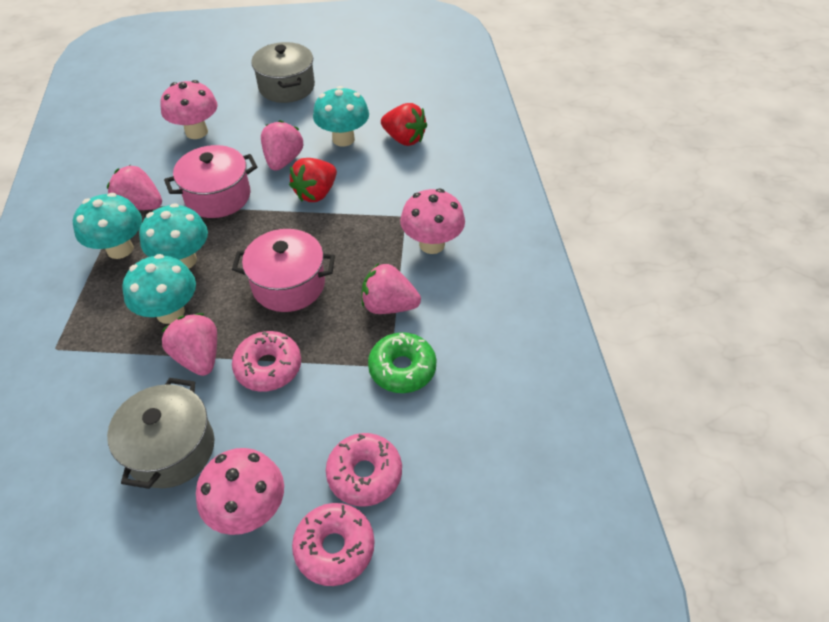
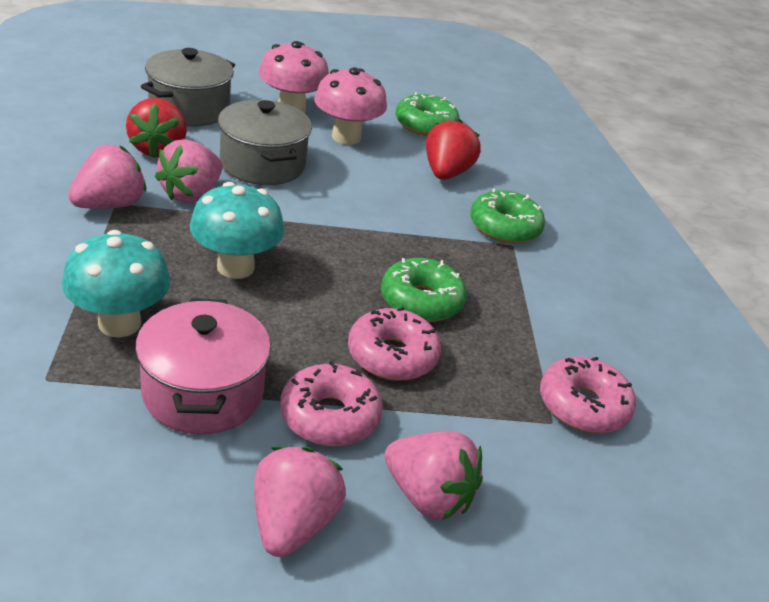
green donut: [368,332,437,393] = 1 -> [381,258,467,322] [396,92,459,136] [470,189,545,244] = 3
pink mushroom: [160,80,218,139] [196,448,284,535] [400,189,465,254] = 3 -> [259,41,329,113] [314,67,387,145] = 2
pink pot: [164,145,257,218] [232,229,335,312] = 2 -> [135,298,271,434] = 1
turquoise mushroom: [73,193,142,259] [122,254,196,324] [139,203,208,269] [313,86,369,147] = 4 -> [62,230,171,337] [190,182,284,279] = 2

